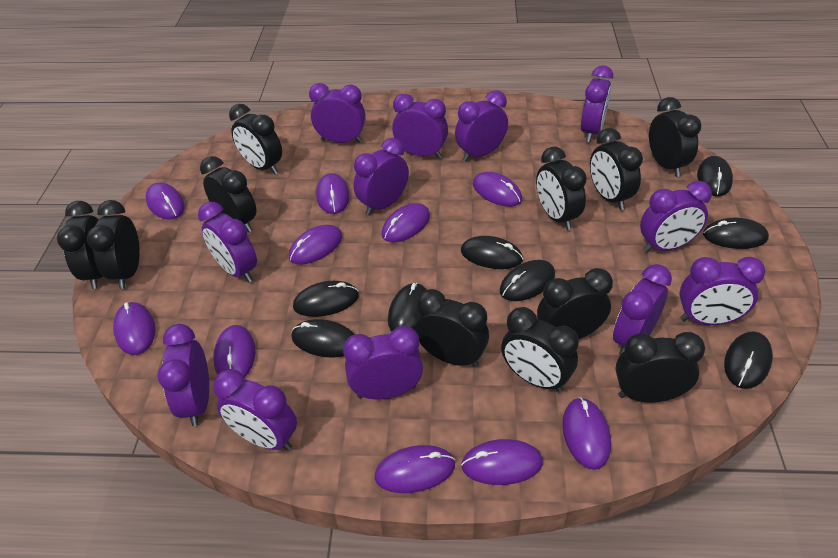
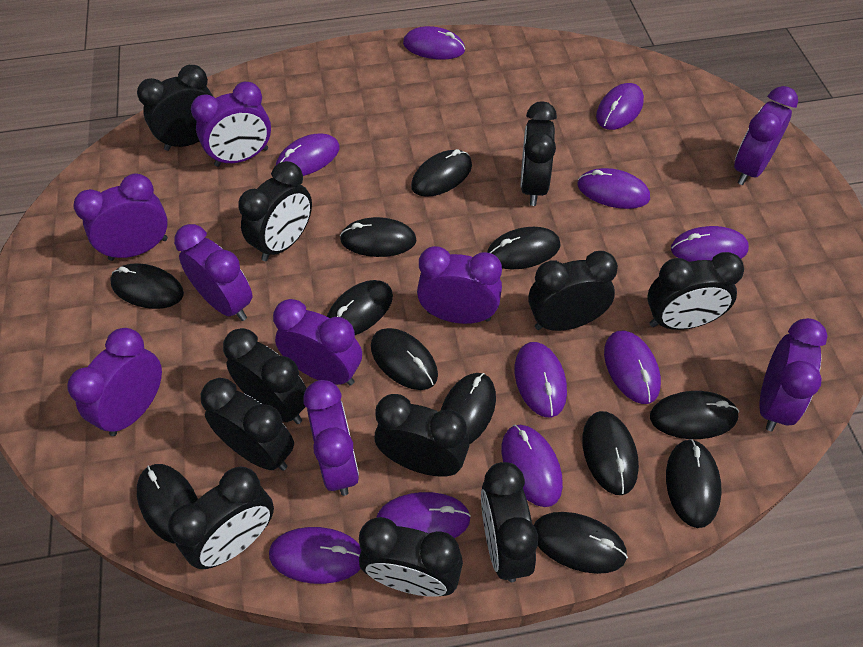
black mouse: [291,319,355,357] [293,281,359,317] [388,283,427,332] [461,236,523,269] [500,260,555,301] [697,156,733,197] [703,218,769,249] [724,331,773,389] = 8 -> [110,263,184,309] [137,464,198,544] [327,280,393,335] [340,217,417,257] [371,328,438,390] [411,149,472,197] [441,373,496,444] [487,227,561,270] [534,512,628,574] [582,411,639,495] [650,391,739,439] [666,439,722,528] = 12
purple clock: [157,324,209,426] [198,202,257,283] [213,369,297,451] [309,83,366,143] [343,326,423,399] [354,138,409,216] [392,94,448,158] [455,90,508,161] [581,65,613,142] [613,264,672,356] [640,181,712,252] [679,257,765,325] = 12 -> [67,328,162,436] [73,173,168,261] [174,224,252,321] [191,82,271,167] [273,299,362,386] [303,380,359,496] [417,246,502,324] [734,86,798,185] [759,318,828,431] = 9

